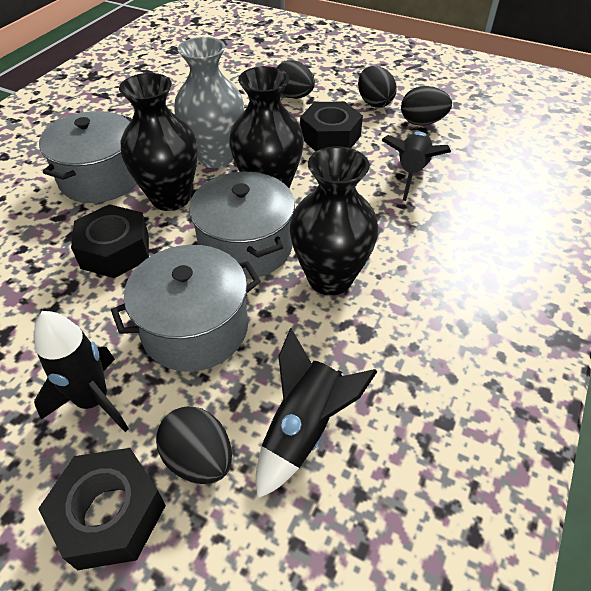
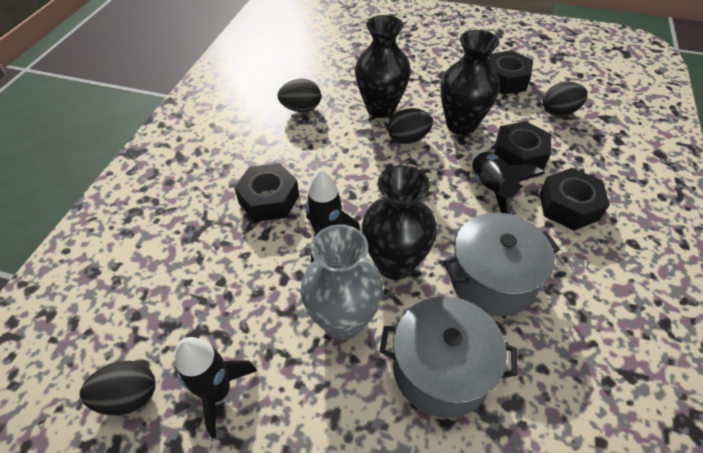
black nut: [38,448,166,570] [71,204,149,278] [300,101,363,152] = 3 -> [234,163,299,222] [488,50,533,95] [494,121,551,170] [540,168,610,231] = 4
grey pot: [39,111,137,203] [111,245,261,372] [189,172,295,279] = 3 -> [379,296,518,418] [443,213,560,316] = 2

